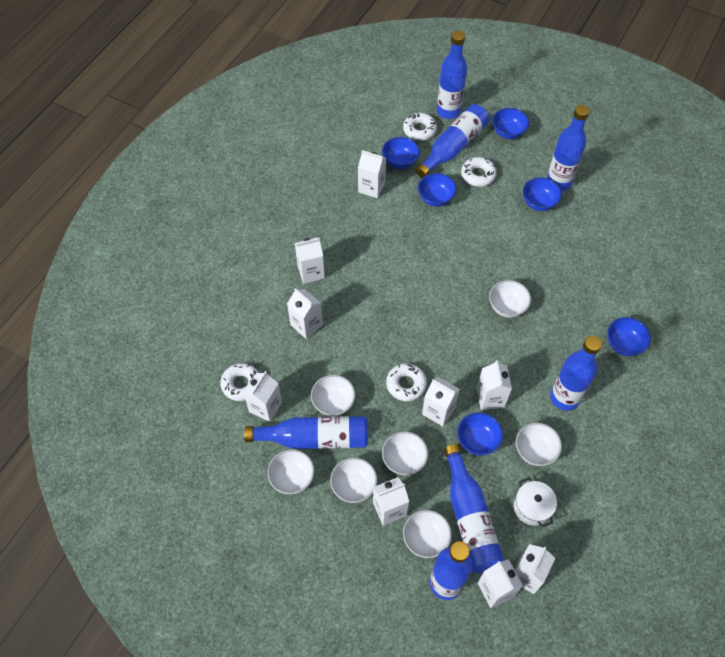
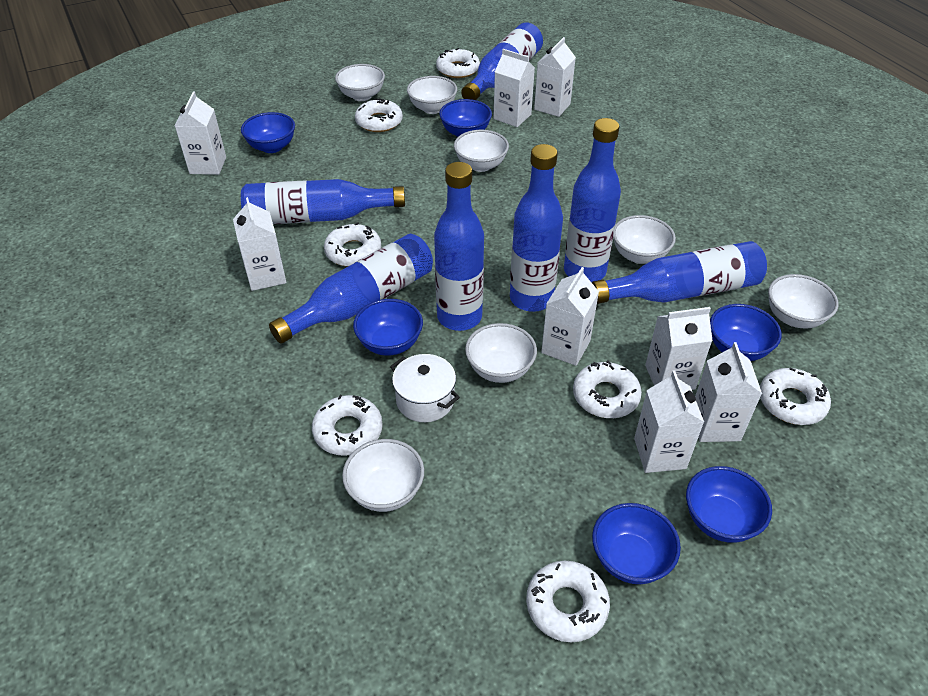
white carton: [243,371,282,422] [287,288,323,339] [295,237,325,284] [358,150,386,198] [373,477,409,526] [422,377,460,427] [477,360,512,410] [478,560,523,608] [514,544,555,594] = 9 -> [175,92,226,175] [233,197,286,291] [493,49,535,127] [534,37,576,117] [541,267,599,366] [634,370,704,473] [645,307,713,390] [695,342,762,442] = 8
white donut: [220,363,259,401] [386,363,427,401] [403,113,437,141] [461,157,497,187] = 4 -> [312,395,383,456] [324,222,381,267] [355,98,403,132] [436,48,480,78] [526,561,610,642] [573,361,642,418] [760,368,831,425] = 7

